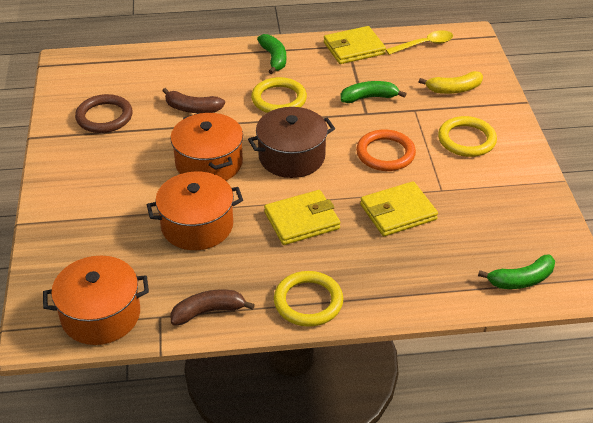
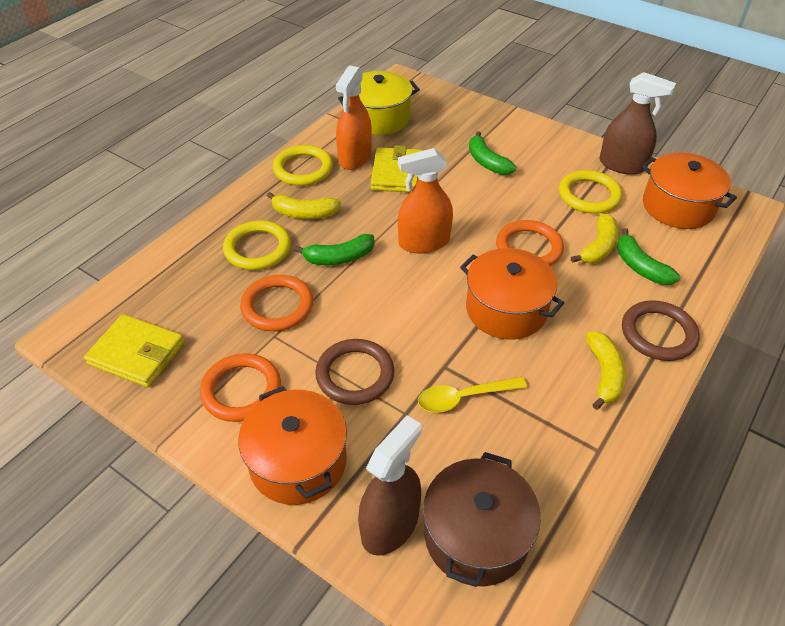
brown banana: [162,88,225,113] [170,290,255,326] = 2 -> none = 0
brown ring: [75,94,133,133] = 1 -> [315,339,394,405] [622,300,700,361] = 2
brown spray bottle: none = 0 -> [358,415,422,556] [599,72,676,175] = 2
orange ring: [356,129,416,171] = 1 -> [200,353,281,422] [240,275,313,331] [496,220,564,266] = 3
orange spray bottle: none = 0 -> [336,65,372,170] [398,148,453,254] = 2
yellow banana: [419,71,483,94] = 1 -> [267,192,341,219] [571,214,618,263] [586,332,626,410] = 3
yellow pot: none = 0 -> [338,71,420,135] = 1
yellow wallet: [264,190,340,245] [324,26,386,64] [360,181,438,236] = 3 -> [84,314,184,387] [371,145,424,192] = 2

